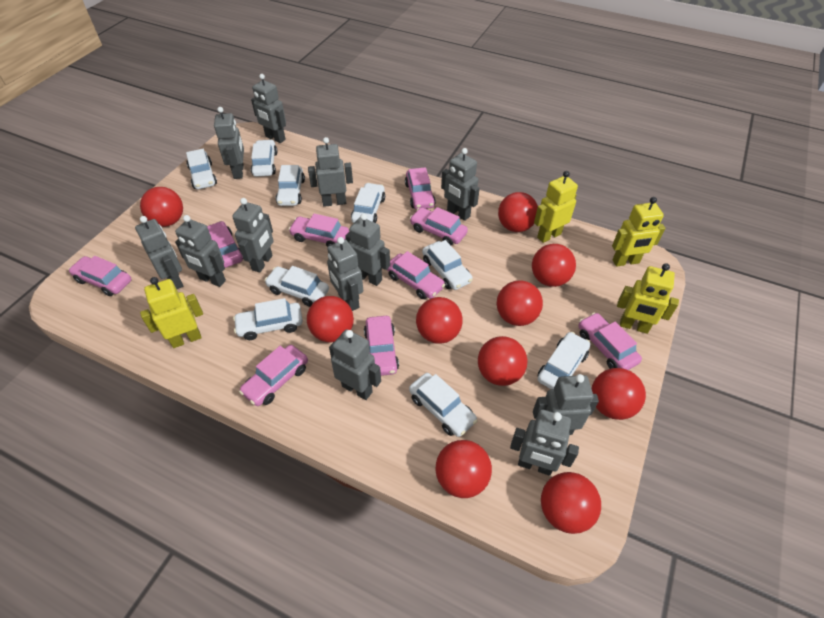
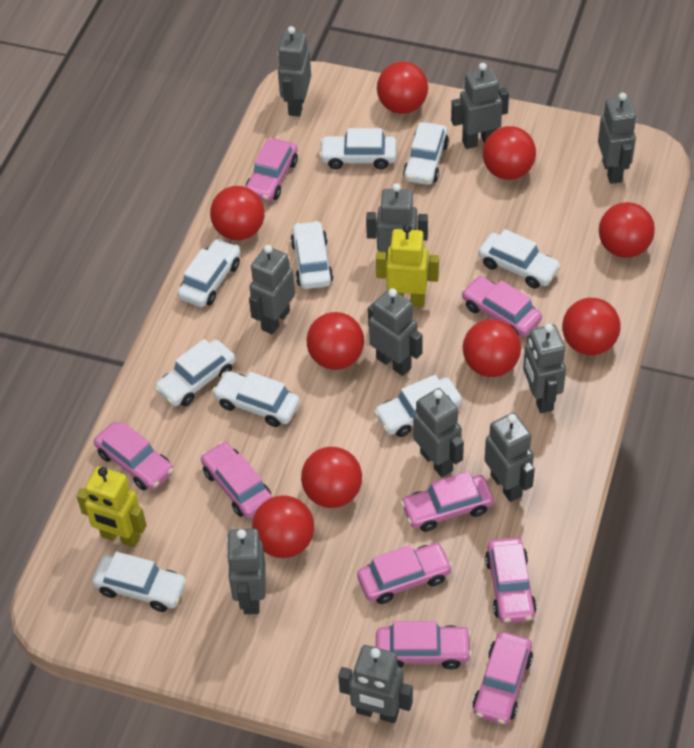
grey robot: [135,216,183,289] [175,215,226,287] [214,107,244,179] [232,198,274,273] [251,74,286,143] [308,137,353,207] [327,237,363,311] [329,329,381,400] [345,214,390,286] [441,148,480,221] [510,409,579,476] [533,374,599,435] = 12 -> [226,528,266,614] [249,245,295,334] [278,26,311,117] [338,645,413,723] [366,183,428,263] [368,288,423,376] [413,388,464,477] [451,63,509,149] [484,412,535,502] [523,324,566,413] [598,93,637,184] = 11
red ball: [140,187,183,227] [307,296,354,342] [416,297,463,344] [436,440,492,498] [478,336,527,386] [497,280,543,326] [498,192,538,232] [532,244,576,287] [541,472,601,534] [592,368,646,420] = 10 -> [210,186,265,240] [252,495,314,558] [301,447,362,508] [307,312,364,370] [377,62,428,114] [463,319,521,377] [483,126,536,180] [562,298,621,355] [599,202,655,258] = 9
yellow robot: [140,277,203,348] [534,171,578,243] [612,197,666,267] [617,263,679,334] = 4 -> [76,466,147,548] [376,224,439,306] = 2

